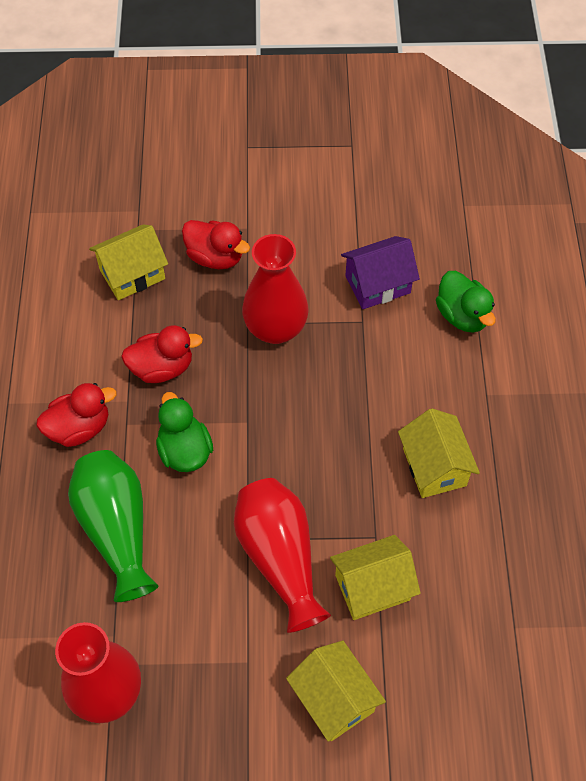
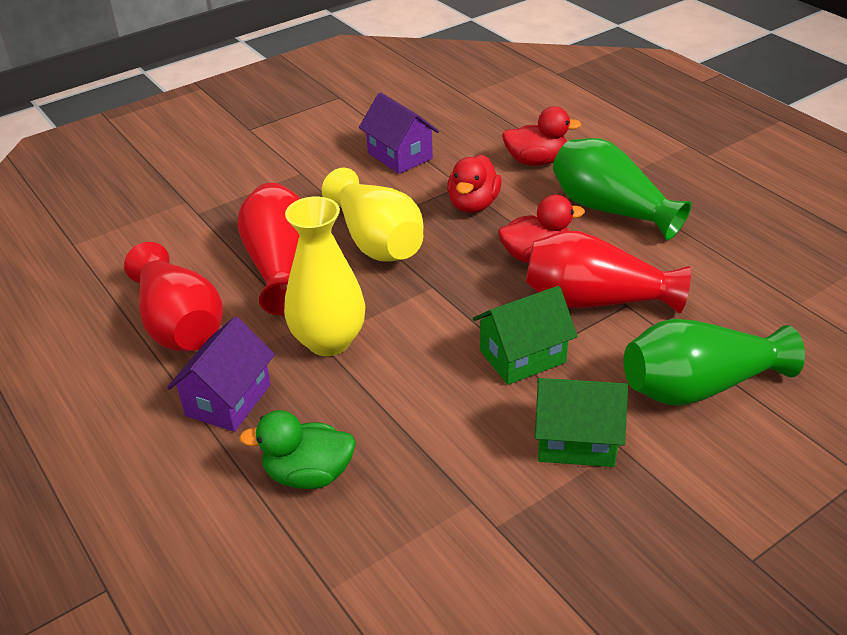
green duck: [156,392,213,472] [436,271,496,333] = 2 -> [239,410,356,489] = 1
green house: none = 0 -> [473,286,577,385] [535,378,628,467] = 2
green vase: [68,450,158,602] = 1 -> [553,138,692,240] [624,319,805,406] = 2
purple house: [341,236,420,309] = 1 -> [167,317,275,432] [359,92,439,174] = 2
yellow house: [89,224,168,300] [286,640,386,741] [330,535,421,620] [398,408,480,498] = 4 -> none = 0
yellow vase: none = 0 -> [284,196,365,356] [322,168,424,262] = 2

